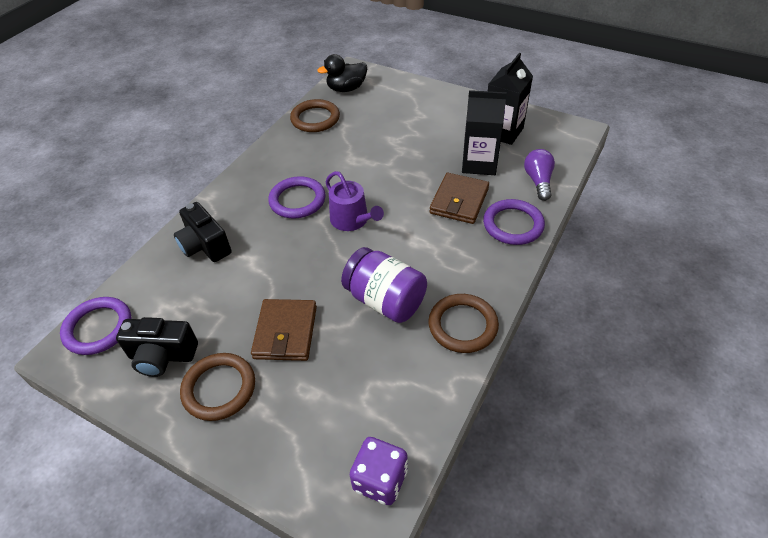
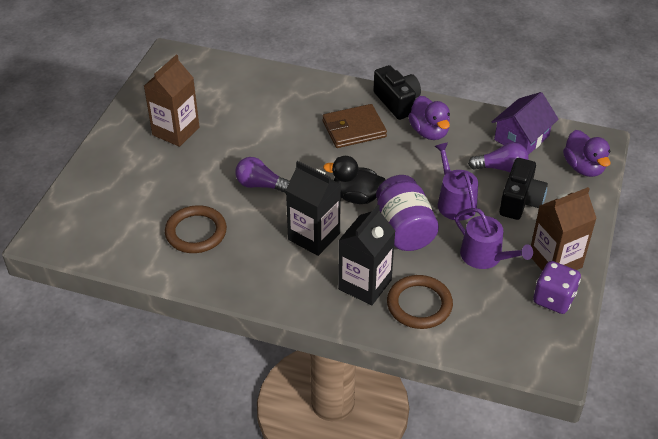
brown carton: none = 0 -> [144,55,199,147] [531,187,597,271] = 2
brown ring: [180,353,255,421] [290,99,340,132] [428,294,499,353] = 3 -> [165,205,227,253] [387,275,453,329] = 2
brown wallet: [251,299,317,361] [430,173,489,224] = 2 -> [323,104,387,148] = 1
purple duck: none = 0 -> [408,96,450,140] [563,130,611,177] = 2
purple house: none = 0 -> [492,92,559,155] = 1
purple light bulb: [524,149,555,201] = 1 -> [235,157,290,193] [468,142,528,172] = 2
purple ring: [60,297,131,355] [268,176,326,218] [483,199,545,245] = 3 -> none = 0
purple watering can: [326,171,384,231] = 1 -> [435,143,478,221] [455,208,533,269] = 2

